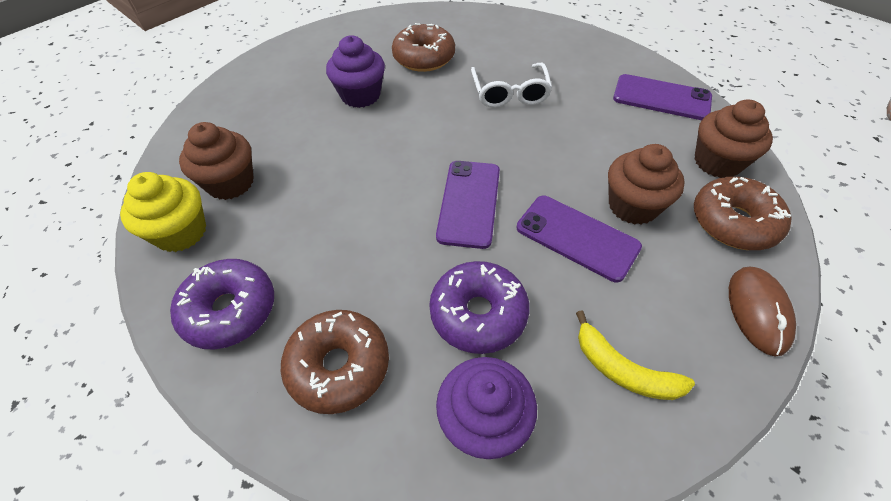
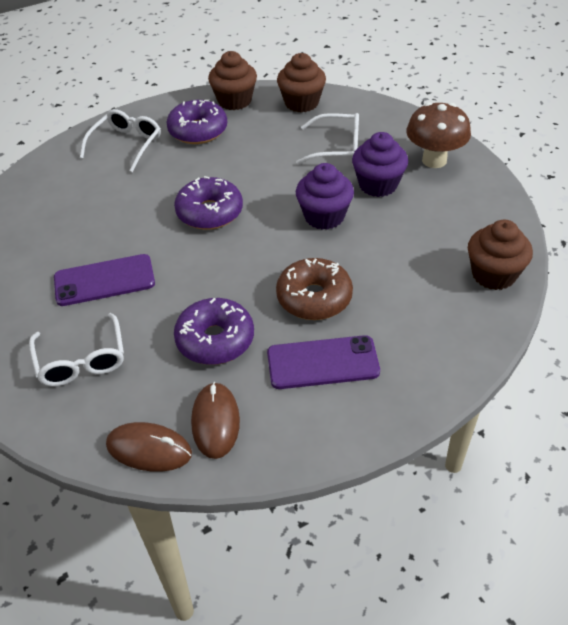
brown donut: [281,310,389,414] [392,23,455,72] [694,177,792,250] = 3 -> [276,258,353,320] = 1
brown mouse: [729,267,796,357] = 1 -> [106,422,192,472] [191,382,240,459] = 2
brown mushroom: none = 0 -> [406,102,471,168] = 1
purple donut: [170,259,274,350] [429,261,530,354] = 2 -> [166,100,227,144] [174,176,243,230] [174,298,254,365] = 3
purple phone: [436,161,500,249] [517,196,642,282] [613,74,712,120] = 3 -> [54,254,155,306] [267,335,380,389] = 2
white glasses: [471,63,552,108] = 1 -> [29,313,124,386] [80,109,161,172] [296,113,359,164] = 3
yellow banana: [576,310,695,400] = 1 -> none = 0
yellow cupcake: [120,172,206,252] = 1 -> none = 0

